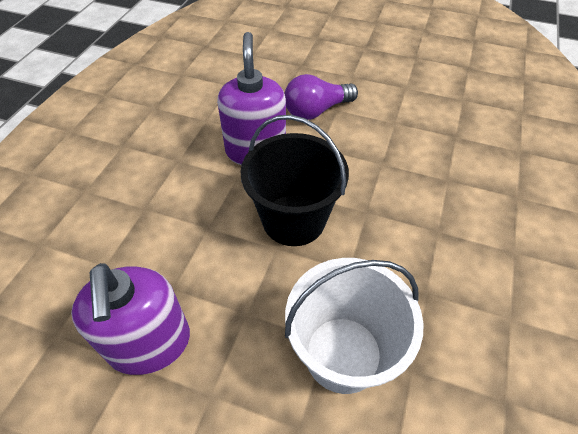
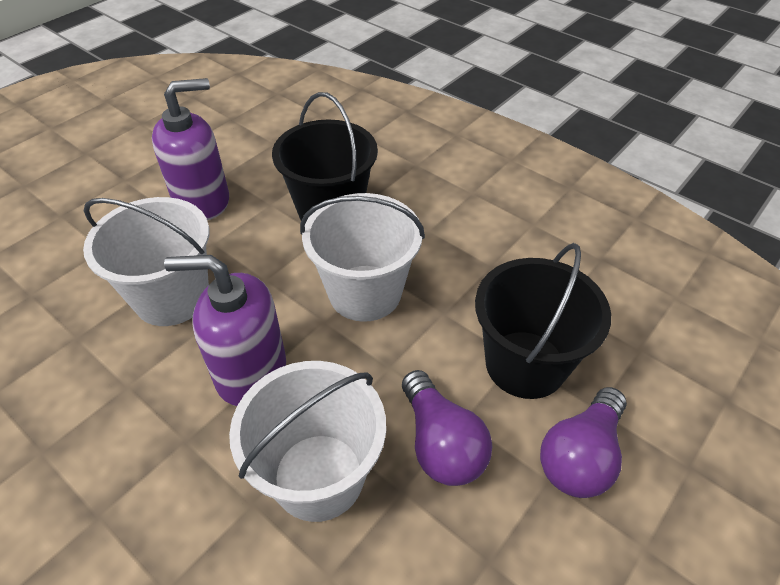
black bucket: [240,115,349,246] = 1 -> [272,92,378,220] [475,243,611,399] = 2
purple light bulb: [284,74,358,120] = 1 -> [402,370,492,486] [540,387,627,498] = 2
white bucket: [285,258,424,394] = 1 -> [83,197,209,326] [229,361,386,522] [300,193,425,322] = 3

